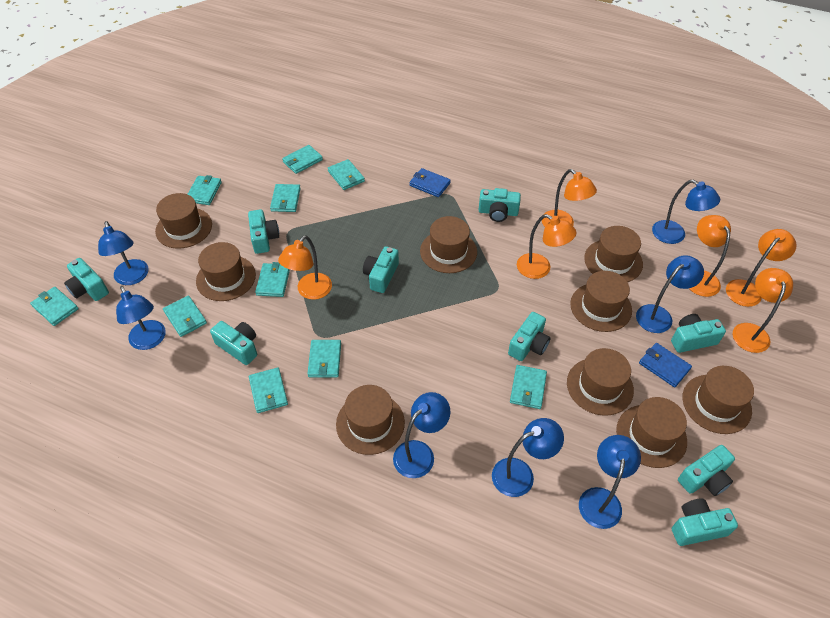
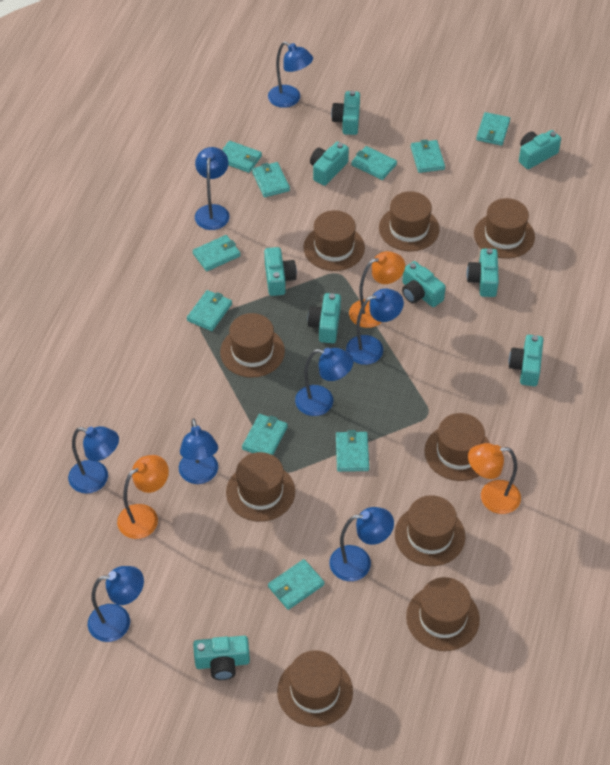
blue lamp: [98,221,149,285] [116,286,166,350] [393,392,450,478] [492,418,564,497] [579,435,641,529] [636,255,704,333] [652,180,720,244] = 7 -> [68,426,119,494] [88,566,144,642] [179,418,218,484] [195,147,229,230] [268,41,313,108] [295,348,353,416] [329,507,394,581] [346,288,404,365] = 8
blue wallet: [410,168,451,197] [639,343,692,387] = 2 -> none = 0
orange lamp: [278,235,332,300] [517,214,577,279] [542,169,597,227] [689,215,731,297] [726,229,797,307] [733,268,793,353] = 6 -> [117,455,169,539] [349,251,405,328] [468,443,521,514] = 3

